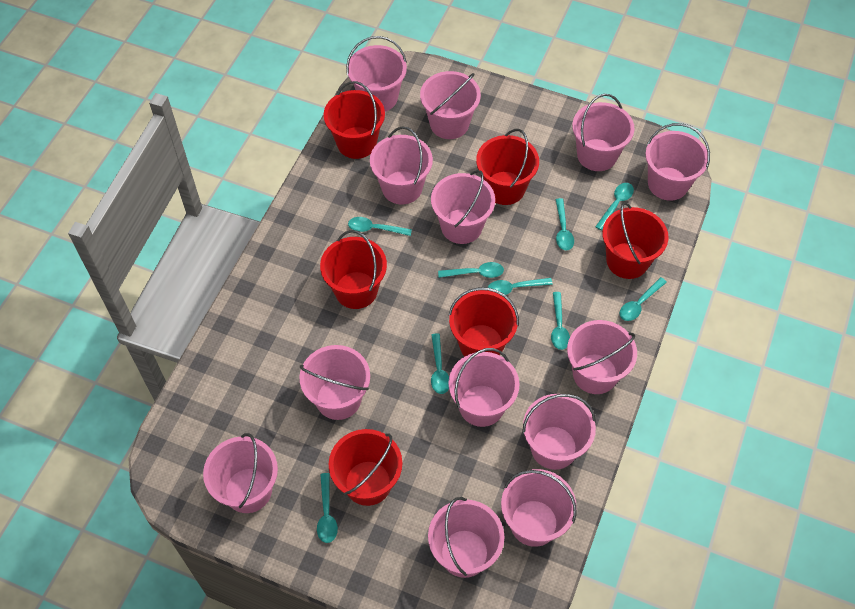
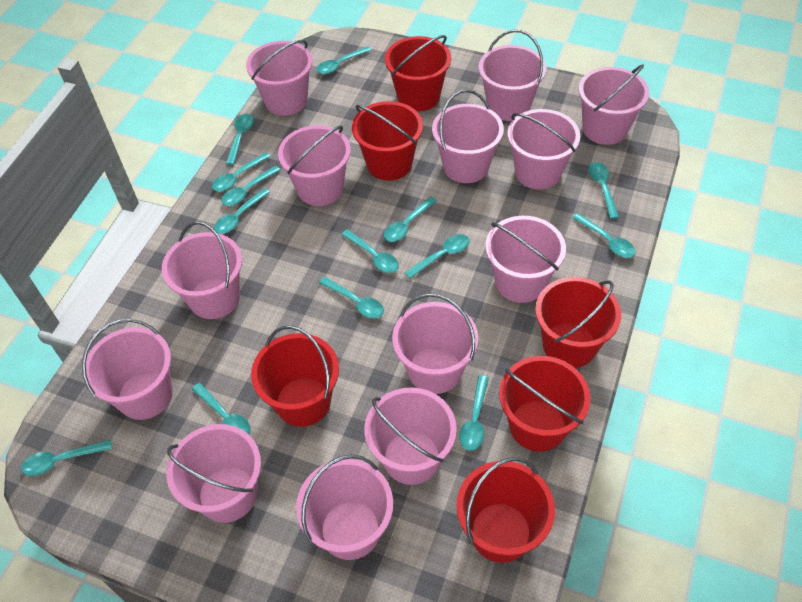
turquoise spoon: [317,473,338,543] [348,217,412,236] [431,333,449,394] [438,262,504,278] [488,278,553,295] [551,292,570,350] [555,198,574,251] [595,183,634,231] [620,277,667,321] = 9 -> [21,440,112,476] [192,383,251,435] [212,152,271,192] [214,188,270,234] [221,166,280,206] [226,114,254,165] [316,46,372,74] [319,277,384,318] [341,229,399,273] [384,197,437,242] [404,234,469,279] [459,375,489,451] [573,213,636,258] [588,162,619,219] = 14

